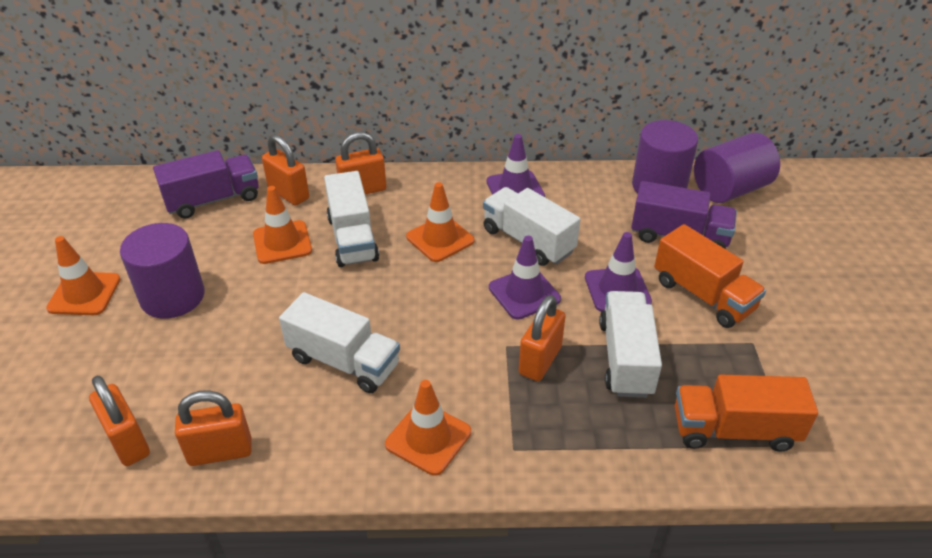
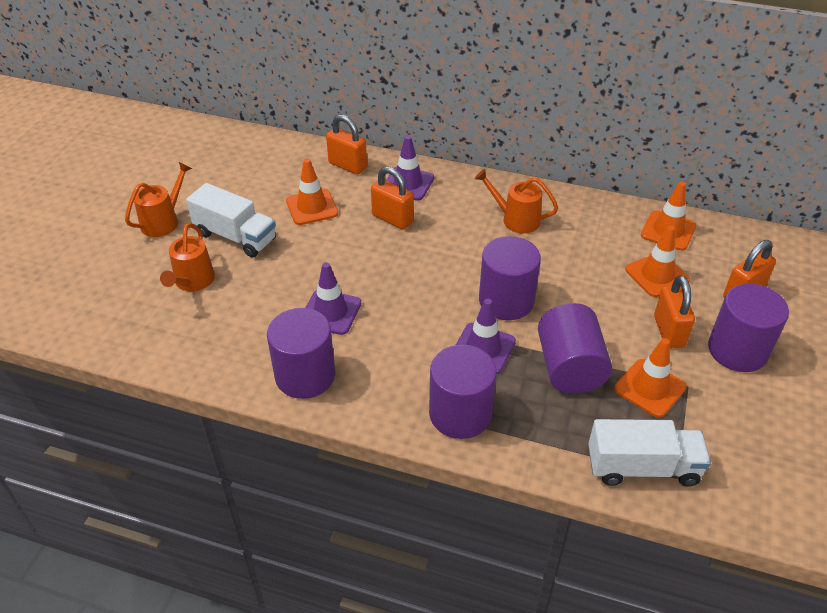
orange padlock: [89,376,150,466] [175,390,252,466] [262,134,309,205] [335,132,386,195] [519,295,565,381] = 5 -> [326,114,367,175] [371,166,414,230] [654,275,695,348] [723,240,776,298] = 4
orange truck: [654,224,766,328] [675,375,818,452] = 2 -> none = 0
orange watering can: none = 0 -> [125,162,192,237] [160,223,215,291] [475,169,558,234] = 3
purple cylinder: [120,223,205,319] [632,120,698,193] [694,133,780,203] = 3 -> [267,308,335,399] [429,345,497,439] [479,236,541,320] [538,303,612,394] [708,284,789,372] = 5
purple truck: [153,150,259,219] [631,181,737,249] = 2 -> none = 0
white truck: [279,292,400,393] [324,171,379,267] [483,187,580,266] [599,291,662,398] = 4 -> [186,183,276,258] [588,419,711,487] = 2

